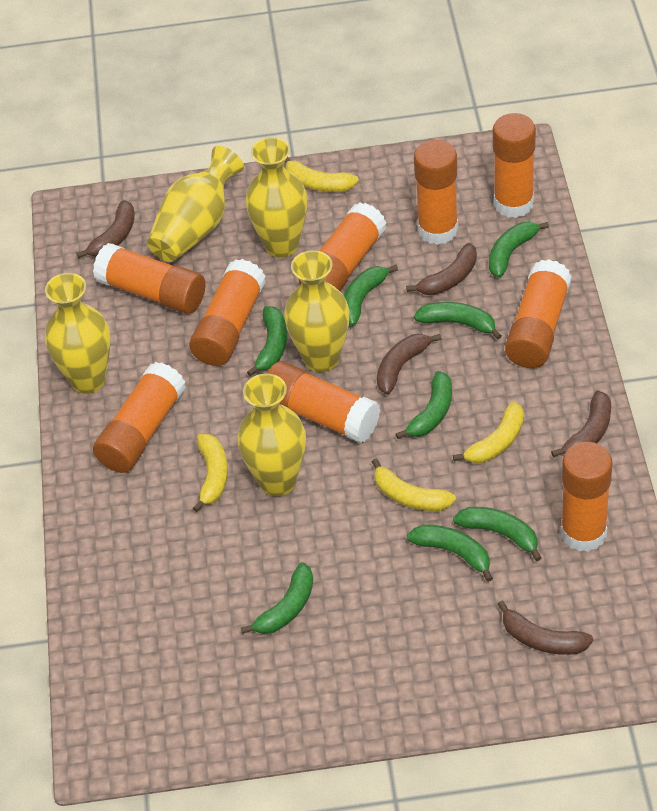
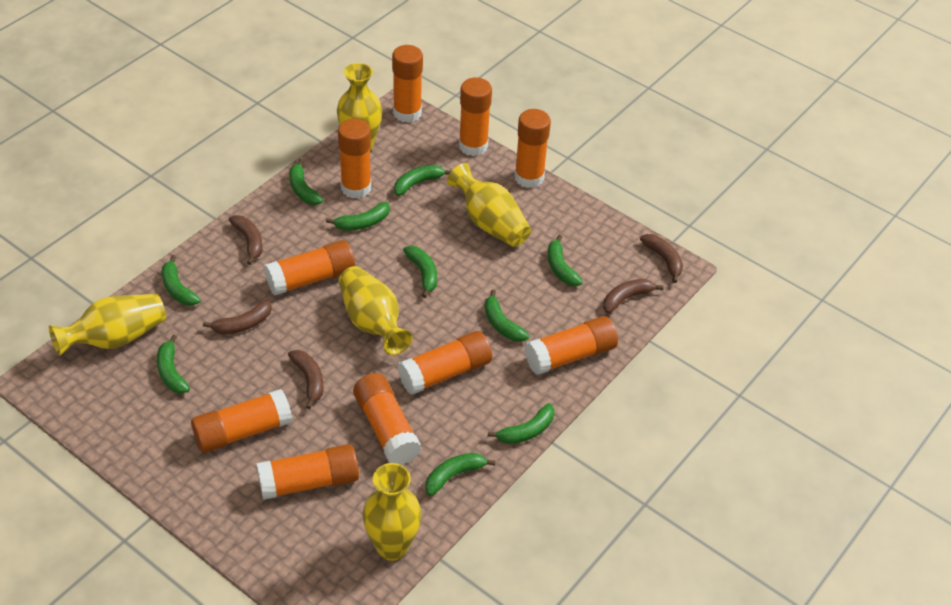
green banana: [241,562,313,634] [247,306,287,377] [344,265,398,326] [396,371,452,439] [407,525,493,582] [414,302,502,339] [453,507,542,561] [489,222,549,278] = 8 -> [157,335,190,394] [162,255,201,306] [289,159,323,205] [326,202,390,231] [394,165,451,196] [403,246,437,298] [425,453,496,496] [485,290,529,342] [488,403,554,444] [548,235,583,286] = 10
orange glue stick: [93,243,205,314] [93,362,186,473] [189,259,266,366] [267,361,380,443] [299,202,387,291] [414,140,458,245] [493,113,536,218] [505,259,572,368] [561,442,612,552] = 9 -> [191,389,293,453] [256,444,359,500] [264,240,355,296] [338,119,371,199] [353,373,421,465] [392,45,423,123] [398,331,492,395] [459,78,492,156] [514,109,551,188] [525,316,618,375] = 10
yellow banana: [193,434,228,512] [285,157,359,192] [372,459,456,511] [453,401,524,463] = 4 -> none = 0

